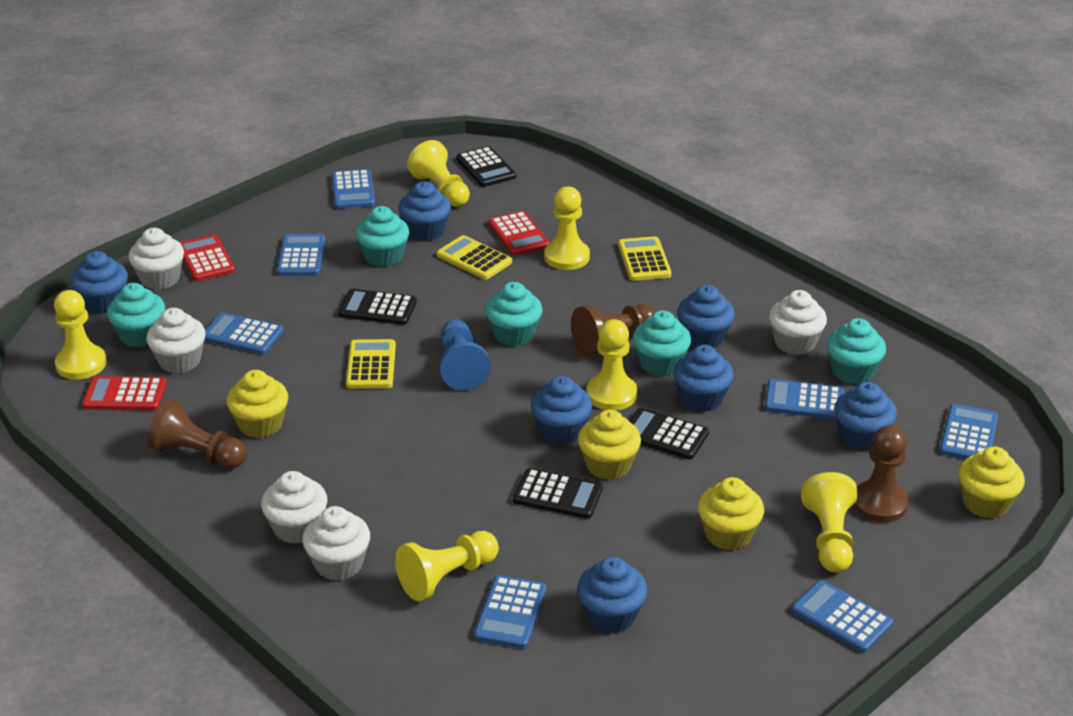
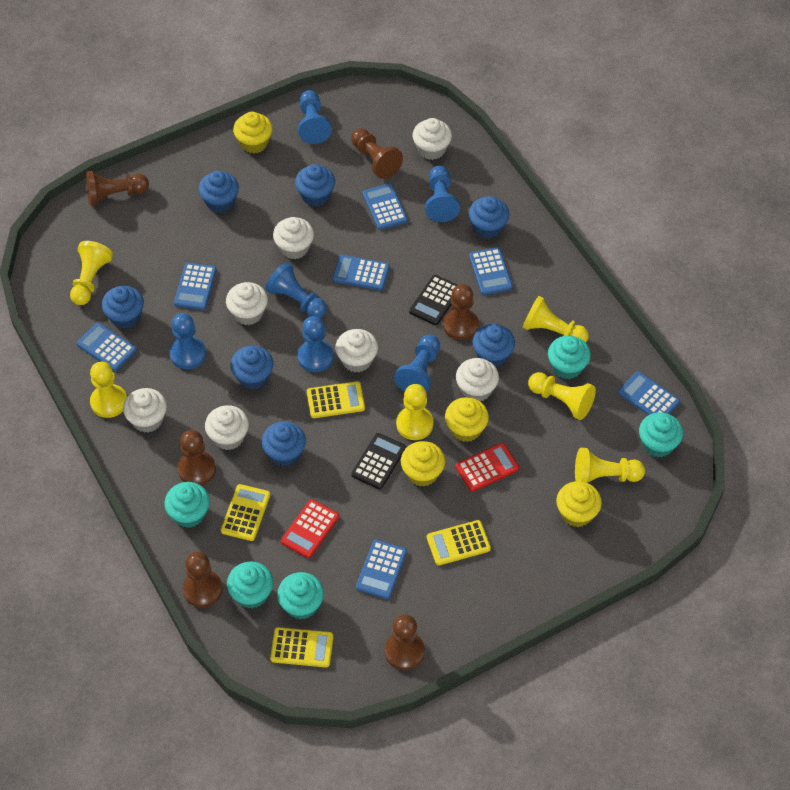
black calculator: [338,289,417,325] [456,146,516,187] [513,468,603,519] [629,408,709,459] = 4 -> [351,433,406,489] [409,275,457,325] = 2
blue pawn: [439,319,491,390] = 1 -> [170,313,206,369] [265,262,327,318] [297,316,334,372] [298,90,332,144] [394,334,440,392] [425,166,460,222] = 6
brown pawn: [148,400,246,469] [571,304,656,355] [853,425,909,523] = 3 -> [86,171,149,206] [178,430,216,485] [183,551,223,608] [351,128,403,179] [385,614,425,670] [443,284,479,340] = 6
red calculator: [82,376,167,411] [180,235,235,281] [488,211,550,256] = 3 -> [281,499,339,558] [456,443,519,492] = 2
white cupcake: [129,228,184,290] [146,308,206,373] [261,471,328,544] [302,506,370,581] [769,290,827,355] = 5 -> [123,388,167,433] [205,405,249,450] [226,282,268,325] [273,217,314,259] [335,329,378,373] [413,118,452,160] [456,358,499,402] = 7
yellow calculator: [346,339,396,389] [437,235,512,280] [618,236,672,281] = 3 -> [221,484,270,541] [270,627,333,667] [307,381,365,418] [427,520,491,566] = 4

